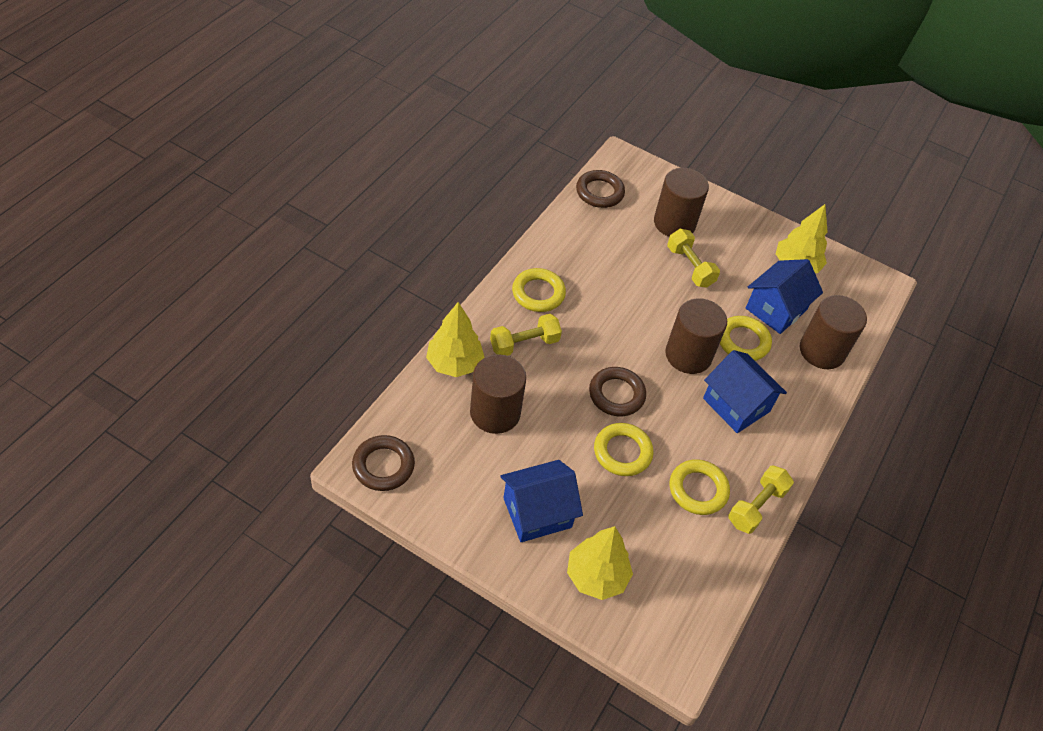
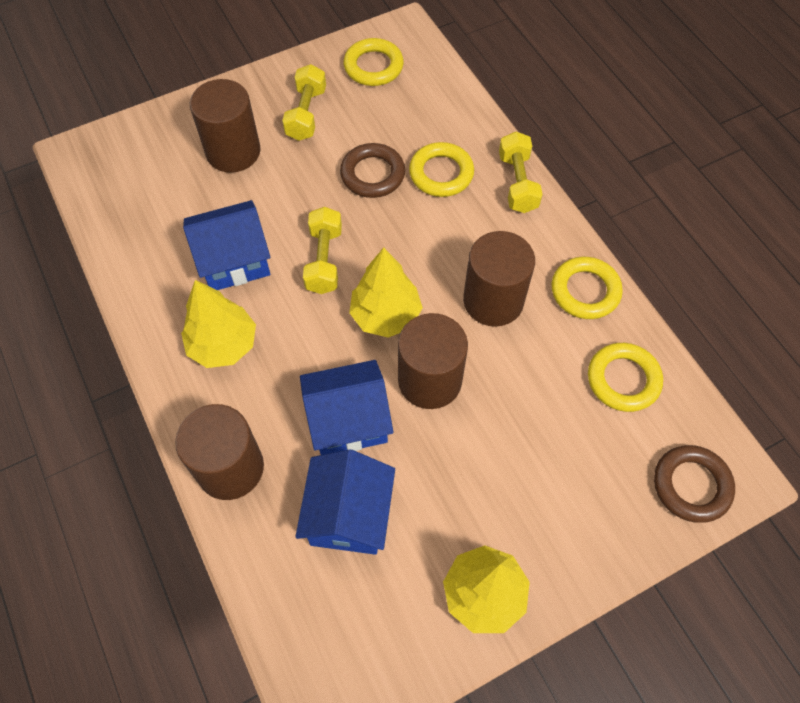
brown ring: [352,435,415,491] [576,170,625,208] [589,367,646,416] = 3 -> [340,143,405,198] [654,445,735,523] = 2

